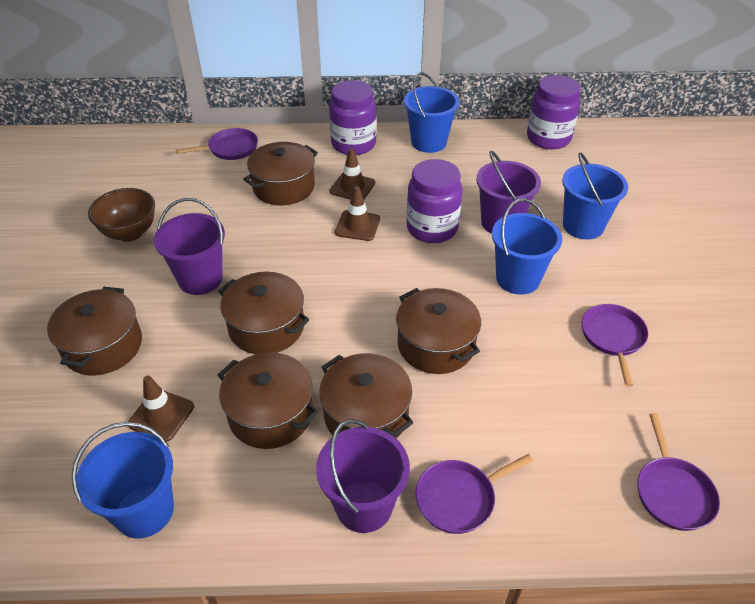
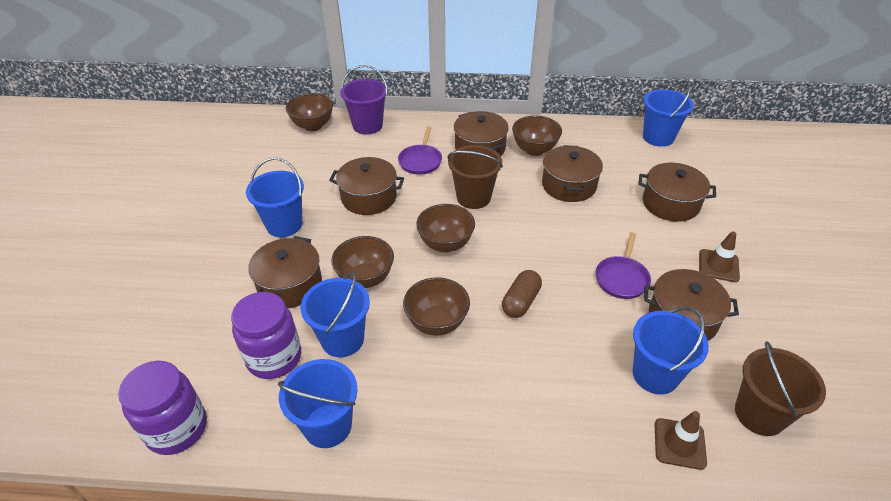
blue bucket: [72,422,174,539] [404,72,460,153] [492,198,562,295] [562,152,628,239] = 4 -> [246,158,304,237] [278,359,357,448] [301,272,370,357] [633,307,709,395] [643,80,694,147] = 5
brown bowl: [88,188,155,242] = 1 -> [286,93,333,131] [331,236,394,288] [403,277,470,336] [416,204,475,253] [512,115,562,156] = 5
brown bucket: none = 0 -> [448,145,503,209] [735,341,826,436] = 2
brown capsule: none = 0 -> [502,270,542,318] = 1
brown traffic cone: [128,376,194,442] [330,148,375,200] [335,186,380,241] = 3 -> [655,411,707,470] [699,231,740,282] = 2
purple bucket: [154,198,225,295] [316,419,410,533] [476,151,541,234] = 3 -> [340,65,388,135] = 1
purple jar: [329,80,377,155] [407,159,462,243] [527,75,581,149] = 3 -> [118,361,207,455] [231,292,301,379] = 2
purple pan: [176,128,258,160] [416,454,533,534] [582,304,648,386] [638,413,720,531] = 4 -> [398,126,442,175] [595,232,651,299] = 2

